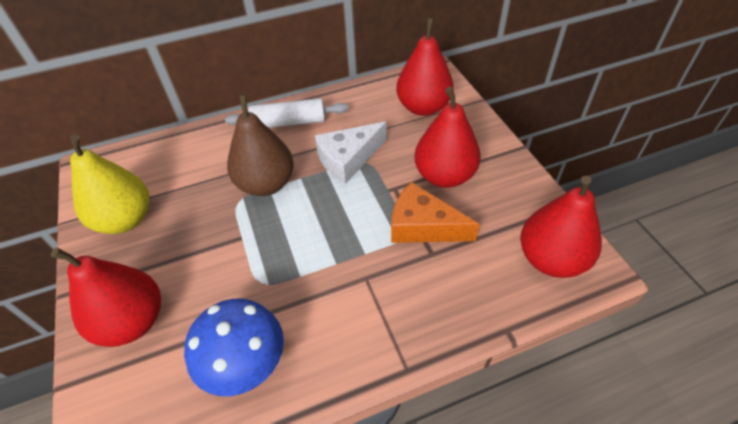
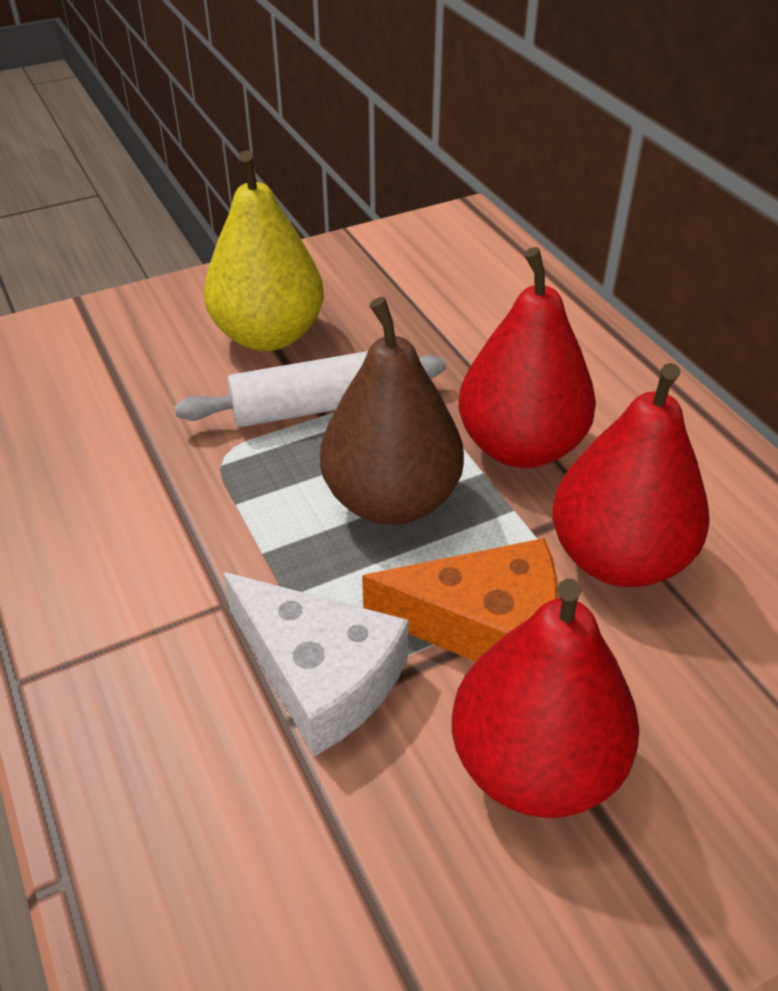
blue mushroom: [184,299,284,396] = 1 -> none = 0
red pear: [51,248,161,347] [396,18,454,116] [414,87,481,188] [520,176,602,278] = 4 -> [452,579,639,818] [459,247,596,468] [552,363,710,587] = 3

